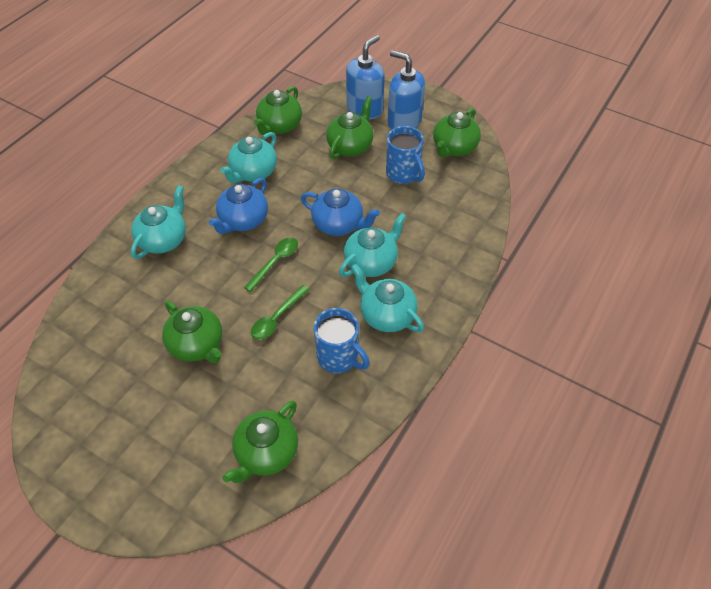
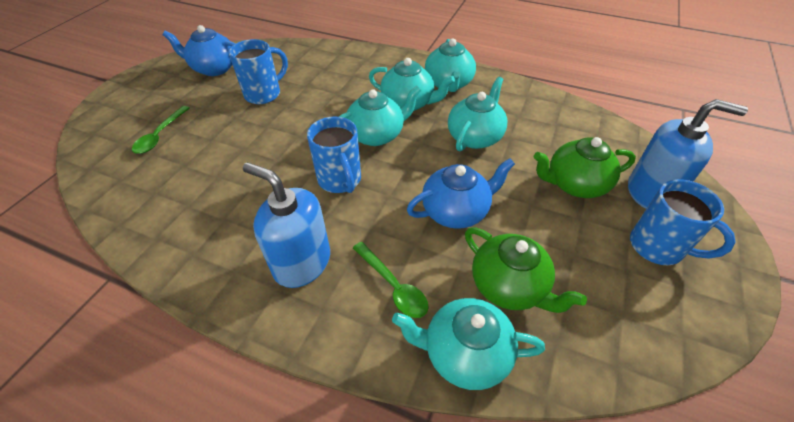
blue mug: [314,308,370,373] [386,126,425,184] = 2 -> [228,39,288,104] [307,117,361,193] [630,179,736,266] = 3
green teapot: [162,301,222,363] [223,400,298,483] [254,86,302,135] [326,97,373,159] [433,108,481,157] = 5 -> [465,227,587,313] [534,137,636,198] = 2
turquoise teapot: [131,185,186,259] [220,132,277,183] [339,213,406,277] [351,264,424,332] = 4 -> [339,86,421,146] [369,58,455,111] [392,298,545,390] [425,39,476,92] [448,77,507,151] = 5

